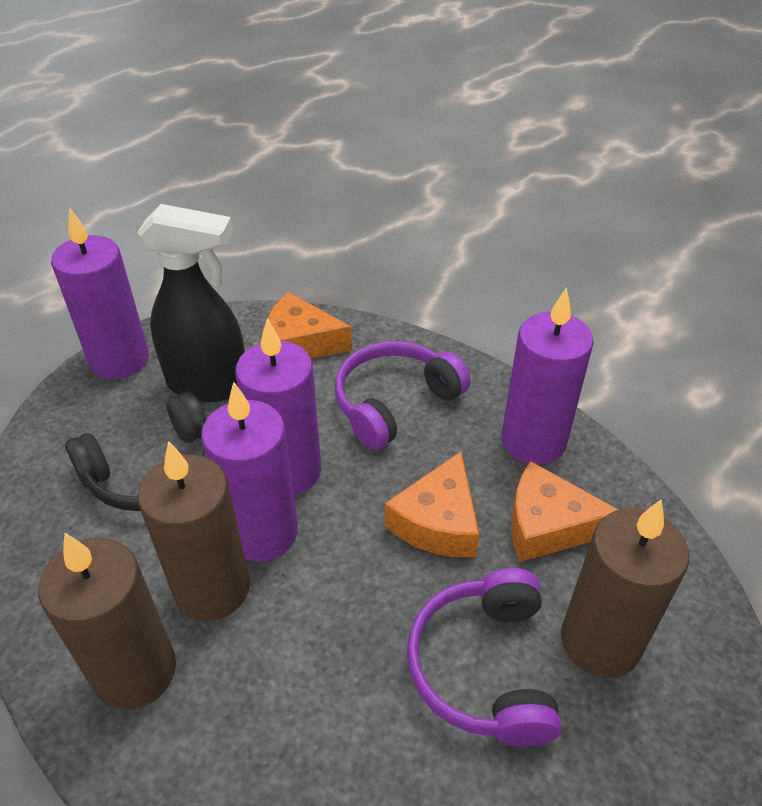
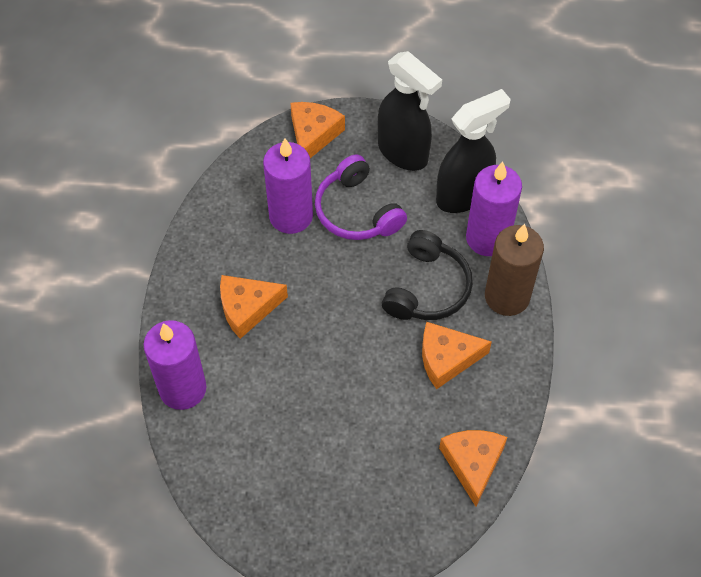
black spray bottle: [137,204,245,402] = 1 -> [378,51,442,171] [436,89,511,213] = 2
brown candle: [38,533,176,710] [138,441,250,621] [561,500,689,678] = 3 -> [485,224,544,316] = 1
orange cheese: [268,292,352,359] [385,452,479,557] [511,461,618,562] = 3 -> [220,275,288,339] [291,102,345,158] [422,322,492,389] [439,430,507,506] = 4
purple candle: [51,208,149,379] [201,382,298,562] [235,318,321,496] [502,287,594,465] = 4 -> [144,320,206,410] [263,138,313,234] [466,162,522,256] = 3
purple headphones: [335,341,471,450] [407,568,561,747] = 2 -> [315,155,407,240] = 1

